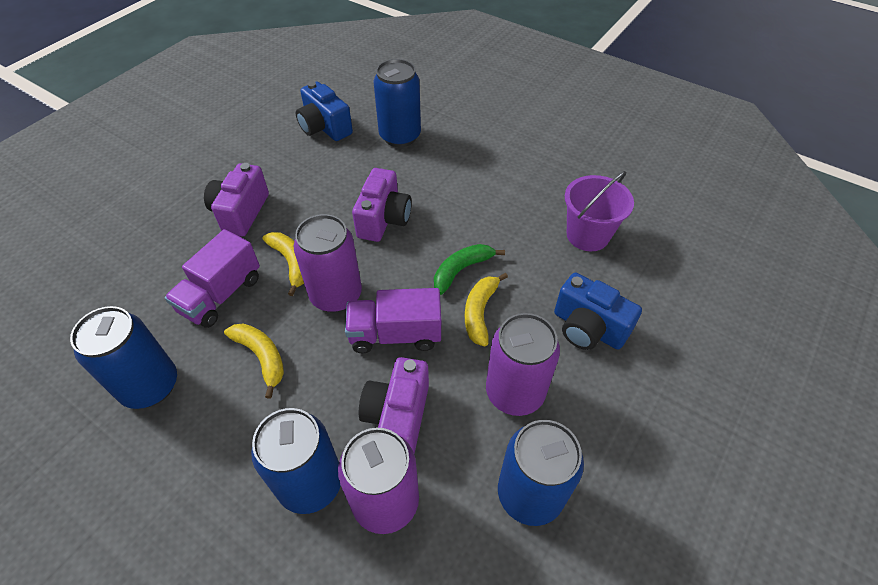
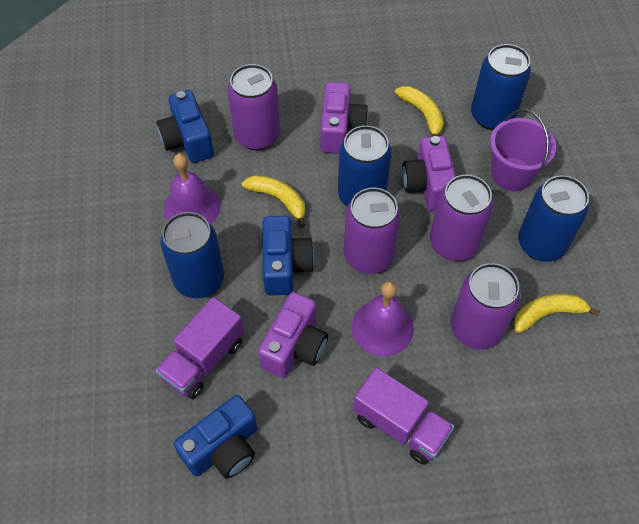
blue camera: [296,81,353,141] [554,273,642,350] = 2 -> [157,90,214,163] [174,395,257,479] [263,216,314,296] = 3
green banana: [434,244,505,295] = 1 -> none = 0
purple bell: none = 0 -> [164,154,221,224] [352,281,414,356] = 2
purple can: [294,214,362,313] [338,428,419,534] [486,313,560,416] = 3 -> [227,64,280,151] [344,188,401,274] [430,175,493,261] [451,263,521,349] = 4

